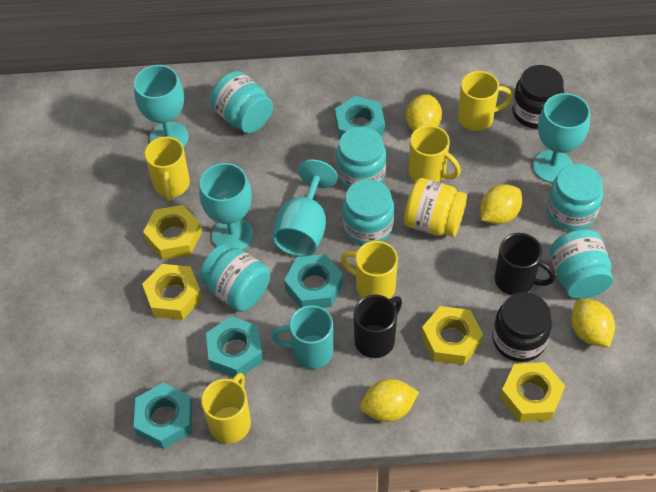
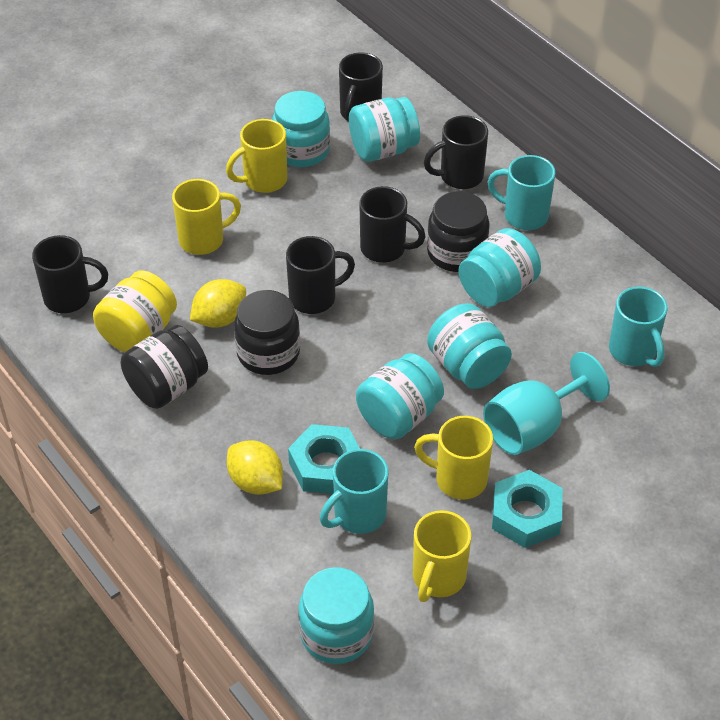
black jar: [492,292,552,362] [512,65,564,129] = 2 -> [121,325,208,409] [234,290,300,375] [427,191,490,272] = 3
black mug: [354,294,402,358] [495,233,556,295] = 2 -> [32,235,108,313] [286,236,355,314] [339,53,383,122] [359,186,426,263] [424,115,488,189] = 5
turquoise goblet: [134,65,189,147] [199,163,253,250] [272,160,338,257] [533,93,590,183] = 4 -> [483,352,610,455] = 1
turquoise mug: [271,305,333,369] = 1 -> [320,449,389,534] [487,155,555,230] [609,287,667,367] = 3
turquoise nut: [134,383,192,449] [206,316,263,377] [284,254,343,308] [335,96,385,140] = 4 -> [288,424,360,494] [492,470,563,548] = 2
yellow lemon: [360,379,419,422] [406,94,442,132] [480,184,522,224] [571,299,615,347] = 4 -> [190,279,246,328] [227,440,283,495] = 2
yellow mug: [144,137,190,201] [201,373,251,443] [341,241,398,299] [409,125,461,182] [458,71,513,131] = 5 -> [172,179,241,255] [226,119,287,193] [413,510,471,602] [414,416,493,499] = 4
yellow nut: [142,264,202,320] [143,205,202,260] [421,306,483,365] [500,362,565,422] = 4 -> none = 0

